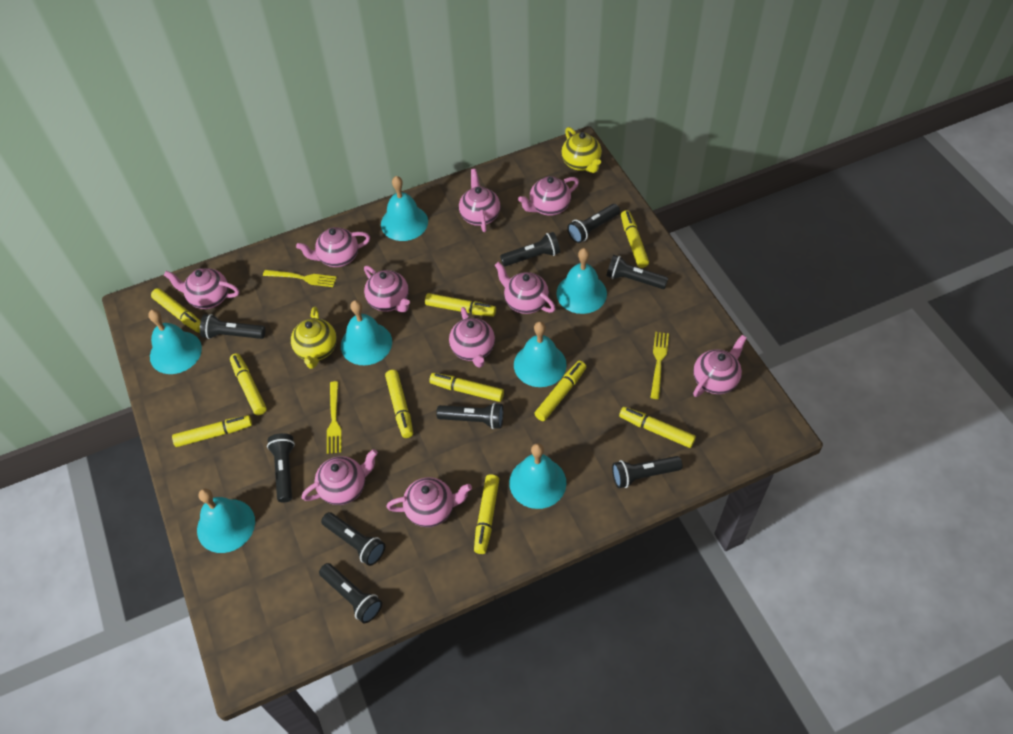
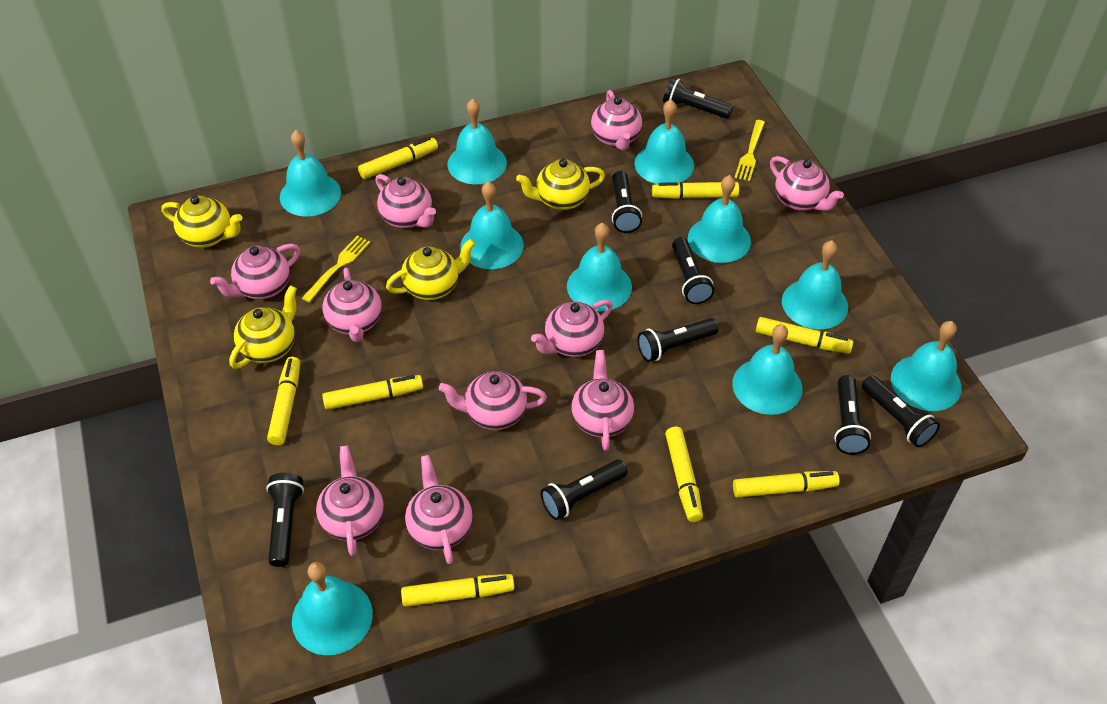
black flashlight: [200,314,265,339] [267,433,295,503] [319,563,382,623] [321,512,385,566] [436,402,504,429] [500,232,560,266] [567,204,620,243] [606,255,668,289] [612,456,683,488] = 9 -> [266,473,304,567] [541,460,627,520] [612,171,642,233] [637,318,719,362] [663,78,733,119] [672,237,714,304] [834,375,871,455] [862,376,940,447] = 8
turquoise bell: [148,309,202,374] [197,489,255,553] [341,300,392,365] [381,176,428,241] [509,443,566,509] [514,321,567,387] [556,248,607,314] = 7 -> [280,130,341,217] [292,562,373,655] [447,99,507,184] [460,181,524,269] [567,223,632,311] [634,99,694,184] [688,175,751,263] [732,324,802,415] [782,240,848,330] [891,321,962,411] = 10
yellow fork: [263,270,337,287] [327,381,341,454] [650,332,669,399] = 3 -> [302,236,371,303] [734,120,765,181] = 2
yellow marker: [151,288,201,333] [172,415,252,447] [230,353,267,415] [385,370,413,438] [425,293,496,317] [429,373,504,402] [474,474,499,554] [534,361,586,421] [619,407,696,448] [621,210,649,268] = 10 -> [267,357,300,445] [322,375,423,410] [358,137,438,179] [401,574,515,607] [652,182,739,199] [665,427,703,522] [733,471,840,498] [756,317,853,354] = 8
yellow teapot: [291,306,337,369] [561,127,602,173] = 2 -> [161,196,242,248] [229,285,297,369] [386,239,475,300] [516,159,605,210] = 4

